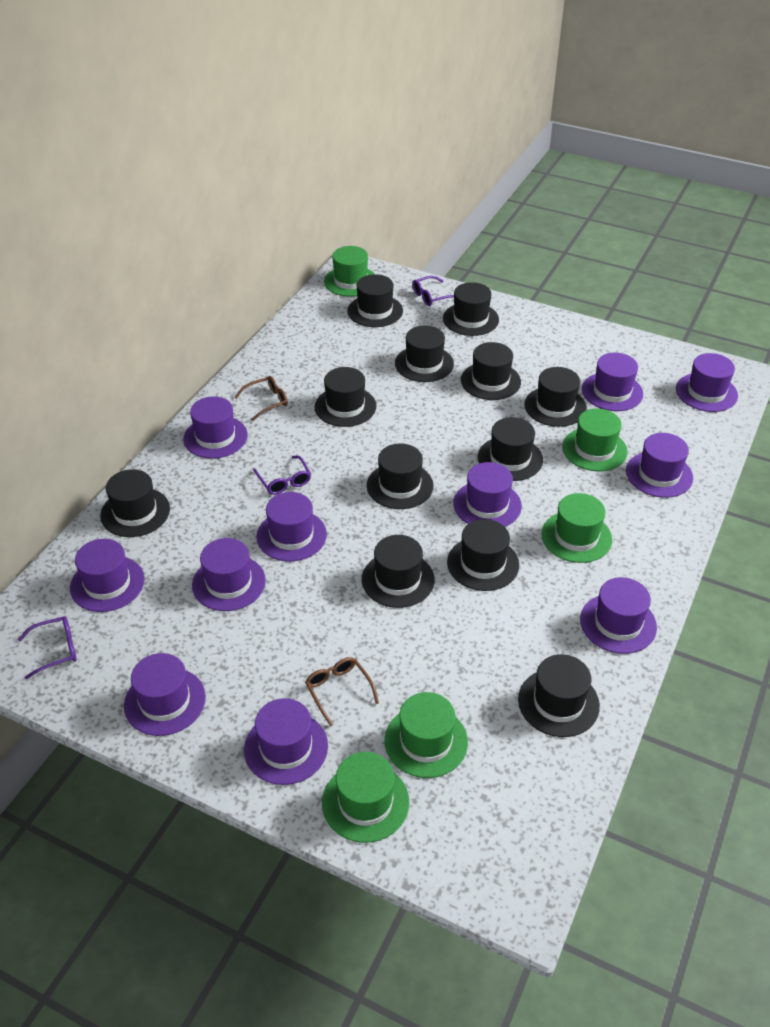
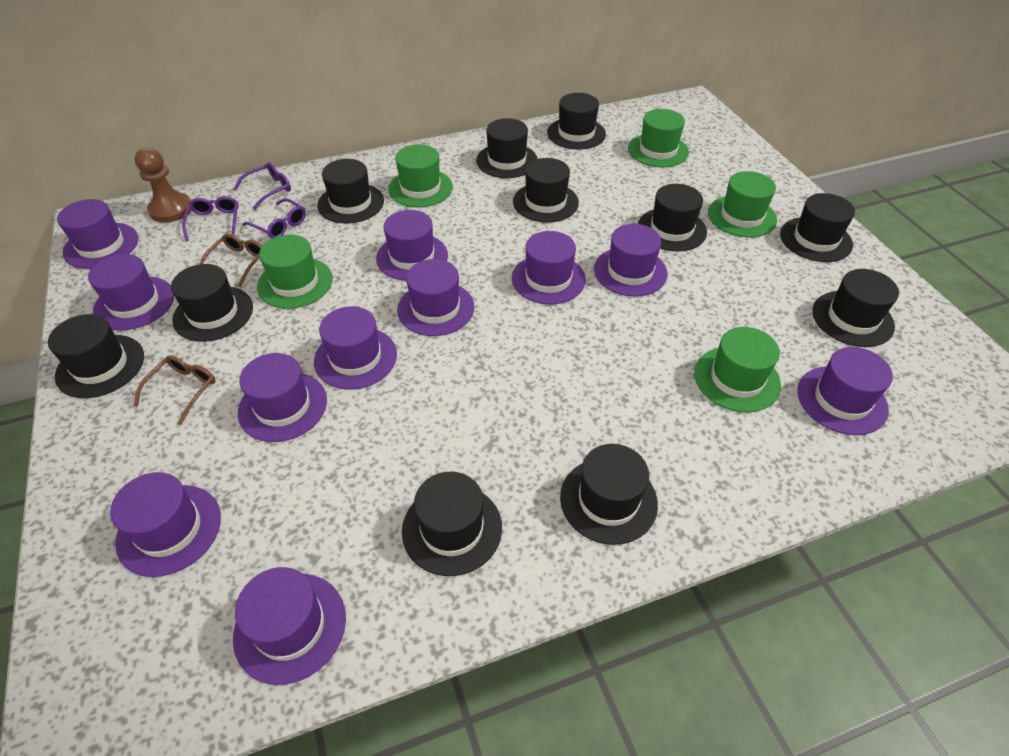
black hat: [100,469,170,537] [315,367,376,427] [347,274,403,327] [362,535,435,608] [367,444,433,509] [395,326,454,382] [443,282,499,336] [447,519,519,591] [461,342,521,400] [478,417,543,481] [518,654,600,737] [525,367,587,427] = 12 -> [48,314,144,398] [171,264,253,342] [317,159,384,224] [402,472,502,576] [476,118,538,178] [513,158,579,222] [547,93,606,150] [560,444,658,545] [638,184,707,251] [780,193,855,262] [812,269,899,347] = 11
brown pawn: none = 0 -> [135,148,192,223] = 1

